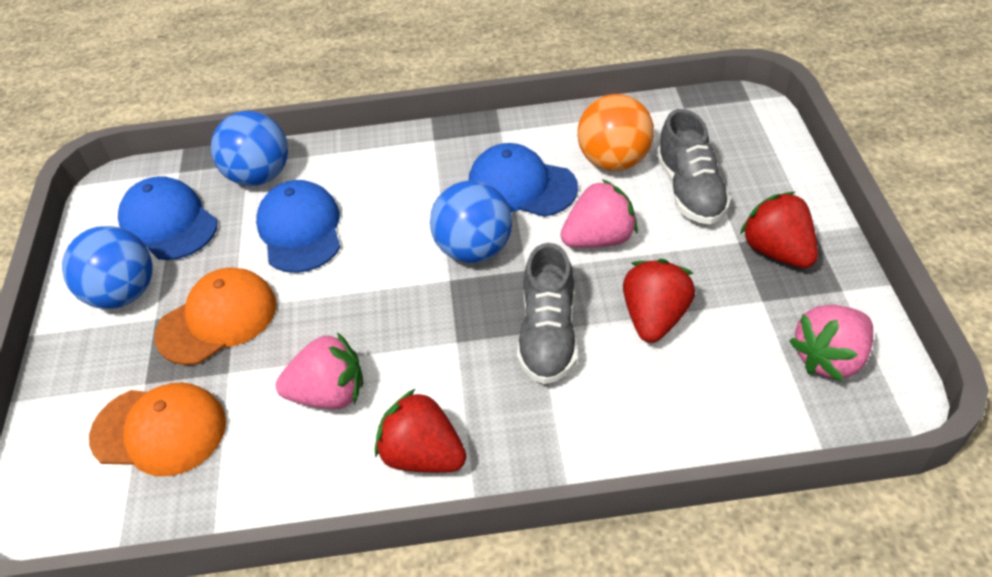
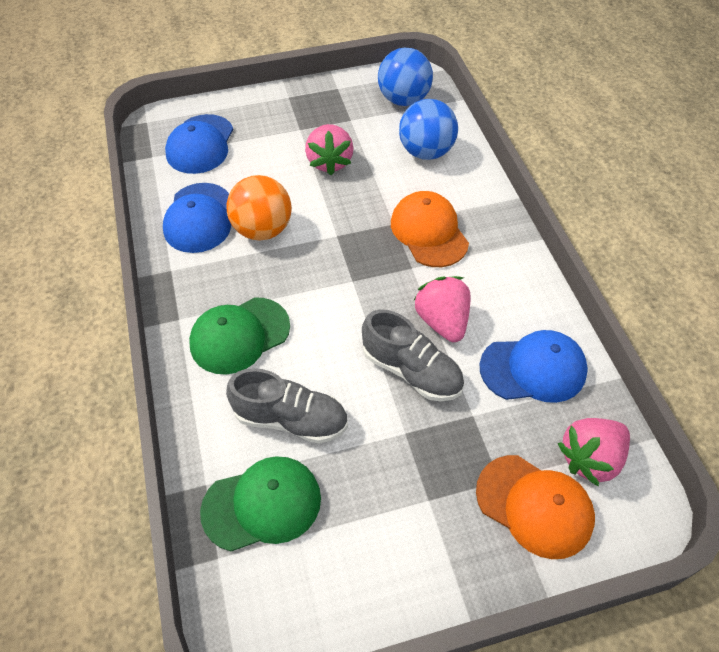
blue ball: [62,226,153,309] [211,111,288,186] [430,180,512,263] = 3 -> [378,48,433,106] [399,99,458,160] = 2
green cap: none = 0 -> [189,297,290,375] [200,456,321,552] = 2
red strawberry: [375,389,466,473] [623,259,695,343] [740,192,818,268] = 3 -> none = 0

